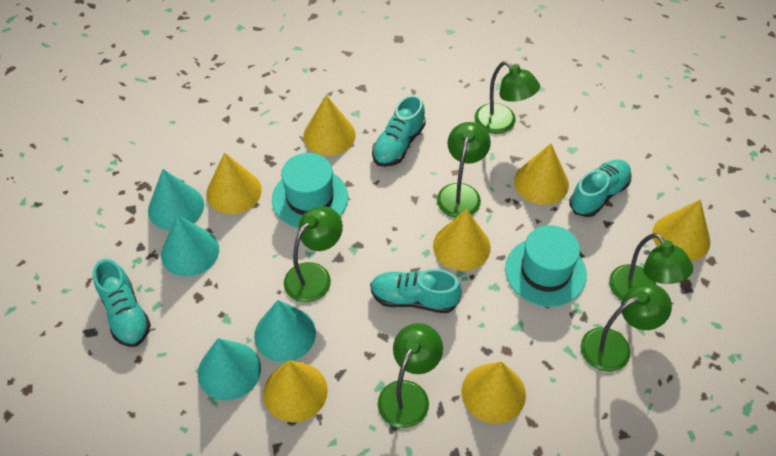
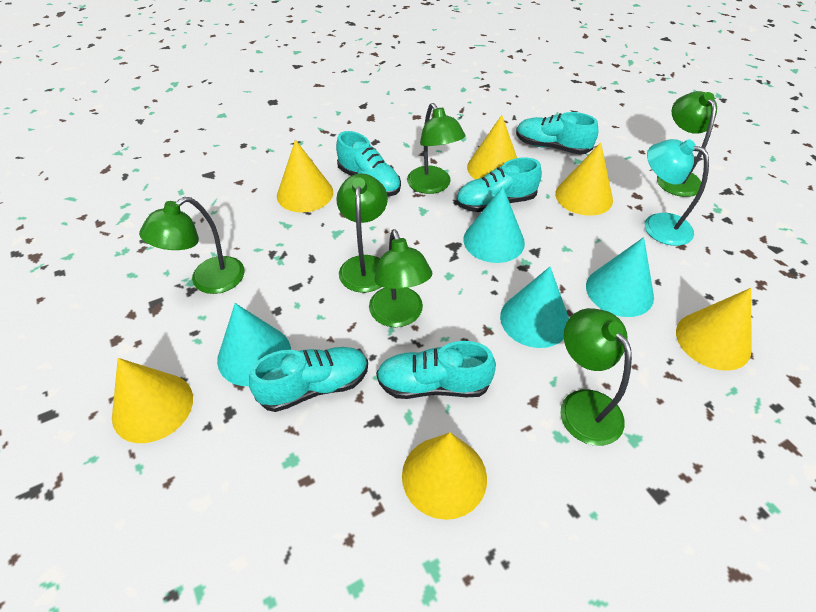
turquoise hat: [272,153,348,228] [505,225,587,307] = 2 -> none = 0
turquoise lamp: none = 0 -> [645,139,709,246] = 1
turquoise shoe: [93,259,151,347] [370,269,462,313] [372,95,426,167] [569,159,632,217] = 4 -> [249,347,368,412] [336,131,401,196] [376,341,496,399] [456,158,542,212] [516,112,598,155] = 5
yellow cone: [206,152,262,214] [263,360,328,422] [303,95,356,156] [433,209,491,271] [461,361,526,424] [514,144,569,205] [652,199,711,261] = 7 -> [112,358,193,443] [277,140,333,213] [402,432,487,520] [467,115,517,180] [555,142,613,216] [676,288,752,371] = 6

